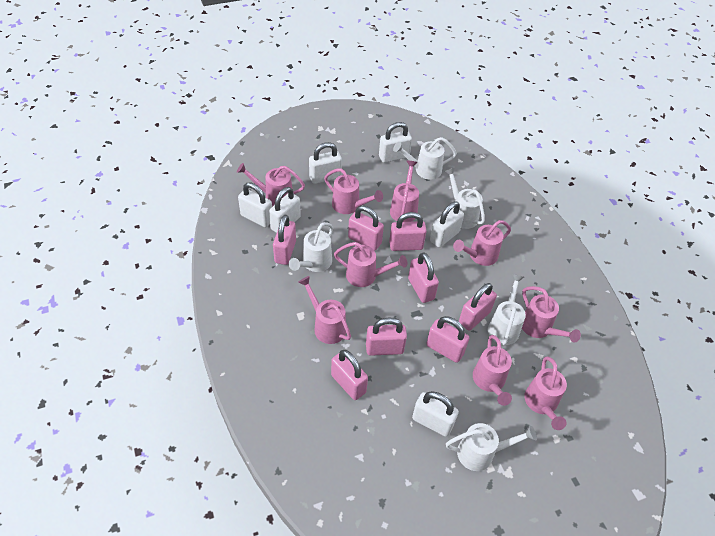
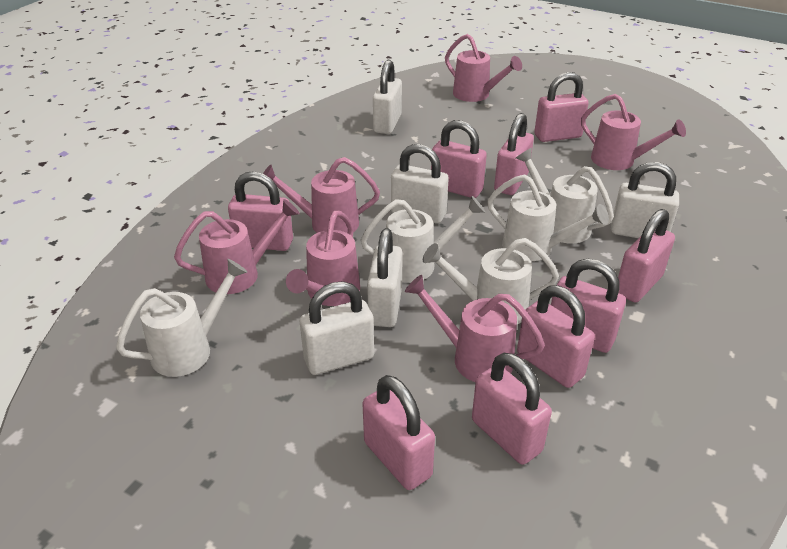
pink padlock: [273,215,296,265] [331,350,368,400] [348,206,384,251] [366,318,407,356] [389,212,427,251] [408,252,439,303] [426,316,469,363] [459,283,497,331] = 8 -> [228,171,293,251] [362,375,435,490] [431,120,487,198] [472,353,552,464] [494,113,534,195] [517,285,595,388] [534,72,589,142] [551,259,626,353] [618,209,675,303] = 9
pink watering can: [237,163,305,206] [298,276,351,344] [324,168,383,214] [334,242,407,287] [390,160,419,222] [453,220,511,266] [473,335,512,406] [522,286,581,343] [524,356,567,430] = 9 -> [174,199,300,294] [263,157,380,233] [286,211,360,306] [405,275,545,382] [445,34,522,102] [581,94,686,170] = 6
white padlock: [238,182,272,227] [269,187,301,233] [309,142,342,184] [379,122,412,163] [412,391,459,437] [430,201,464,247] = 6 -> [300,282,374,375] [367,228,403,327] [373,60,402,134] [391,144,449,224] [611,162,679,238] = 5

